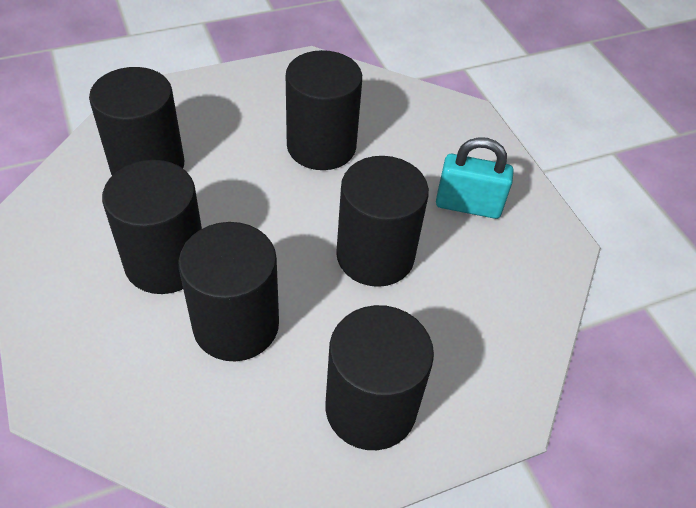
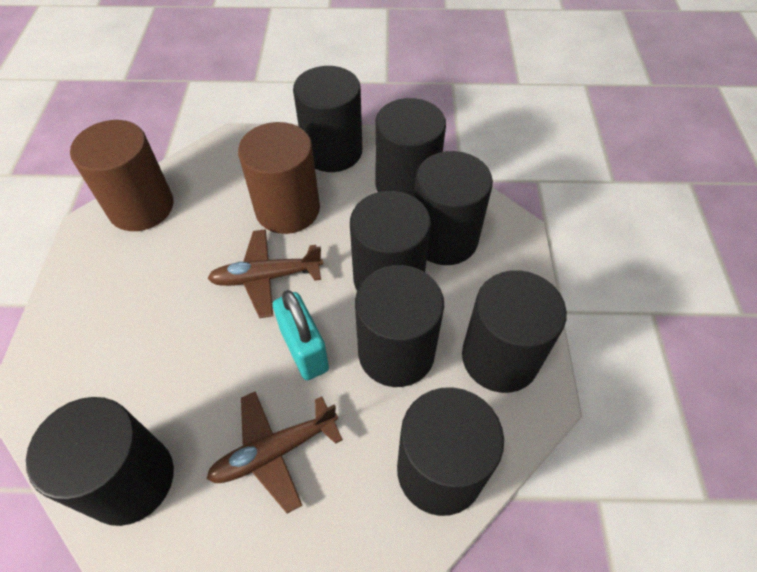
black cylinder: [89,67,184,175] [102,160,202,294] [179,222,279,361] [286,50,362,170] [325,305,434,450] [336,156,429,287] = 6 -> [26,397,174,526] [293,66,362,172] [350,191,431,290] [355,265,444,387] [375,98,446,197] [397,387,504,516] [414,151,493,265] [462,270,567,393] = 8
brown cylinder: none = 0 -> [70,120,173,231] [238,122,320,234] = 2
brown plane: none = 0 -> [206,391,343,513] [208,229,323,318] = 2

